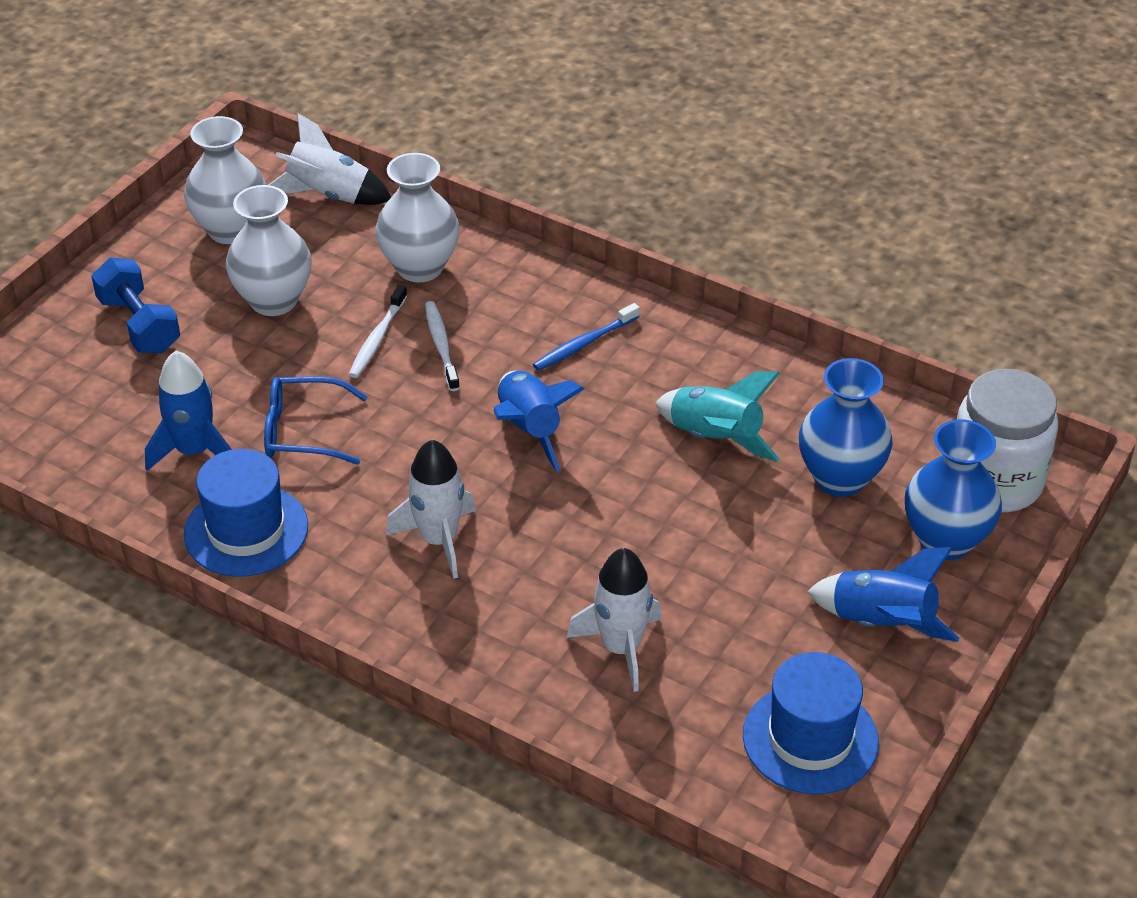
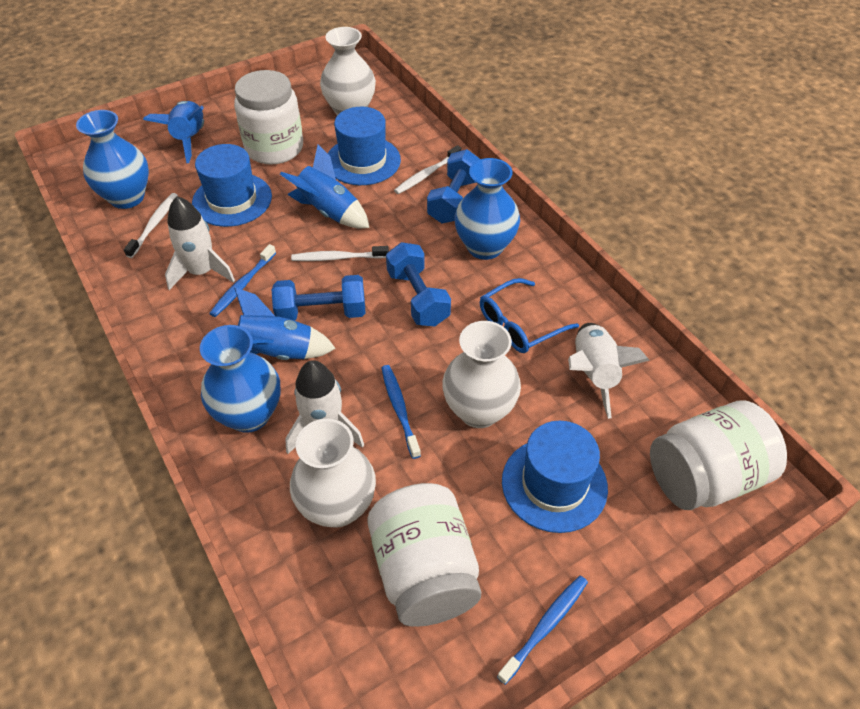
blue dumbbell: [91,257,180,353] = 1 -> [272,275,365,321] [386,242,451,326] [427,149,480,223] = 3
blue hat: [184,449,308,577] [743,652,879,794] = 2 -> [192,144,272,227] [328,107,401,185] [502,421,608,533] = 3
blue toothbrush: [533,303,640,371] = 1 -> [209,244,276,317] [382,365,421,459] [497,576,588,685] = 3
blue vase: [799,358,893,497] [905,419,1002,560] = 2 -> [76,110,149,209] [200,325,280,433] [454,158,520,260] = 3
turquoise rocket: [655,371,780,462] = 1 -> none = 0
white jar: [957,369,1058,512] = 1 -> [234,70,303,165] [367,483,481,627] [650,400,787,510] = 3
white toothbrush: [348,285,407,378] [425,301,460,391] = 2 -> [124,193,178,258] [291,246,389,261] [394,145,462,194] = 3

